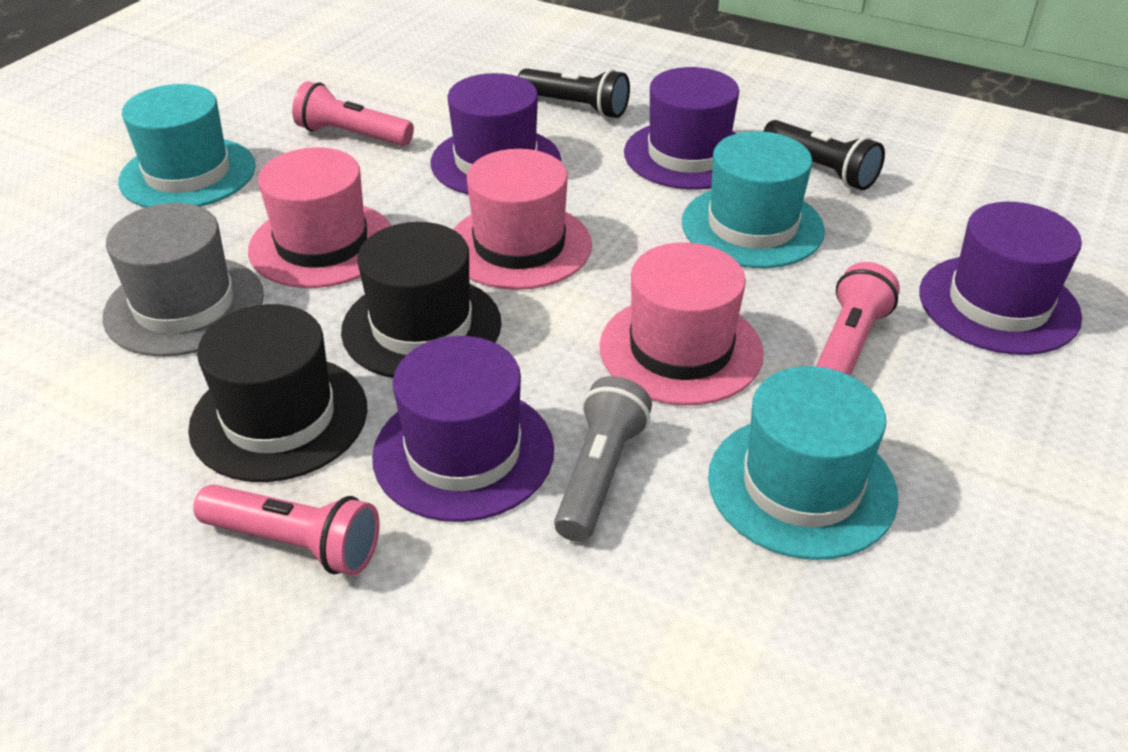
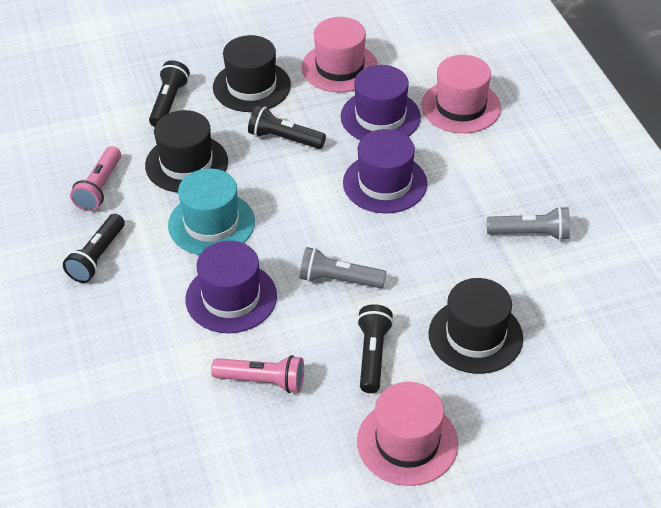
black flashlight: [518,68,630,118] [763,120,885,190] = 2 -> [63,214,125,283] [149,60,190,127] [248,105,326,149] [357,304,394,393] = 4
black hat: [188,304,367,482] [341,222,502,378] = 2 -> [145,110,228,193] [213,35,291,112] [429,278,523,374] = 3
grey flashlight: [554,376,652,542] = 1 -> [299,247,386,288] [487,206,570,240] = 2
grey hat: [102,203,264,357] = 1 -> none = 0
pink flashlight: [193,484,380,576] [292,81,414,146] [816,262,900,376] = 3 -> [70,146,121,211] [211,355,304,393] = 2
purple hat: [372,336,554,522] [431,73,561,195] [624,67,739,189] [919,202,1082,355] = 4 -> [185,241,277,333] [341,65,421,140] [343,129,427,213] = 3
turquoise hat: [118,84,256,207] [682,131,825,268] [708,366,898,560] = 3 -> [168,169,255,255] = 1

